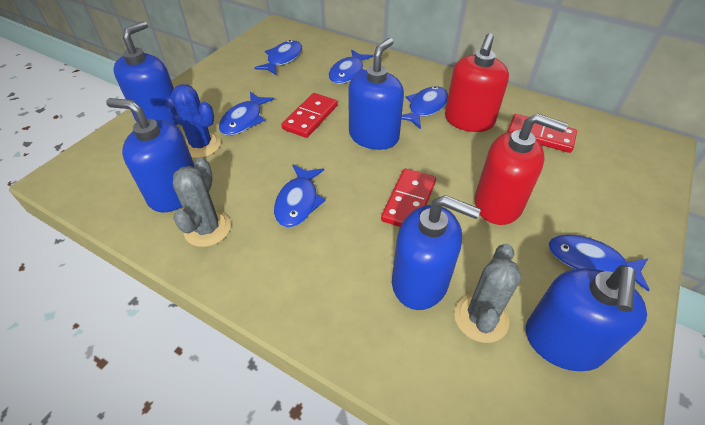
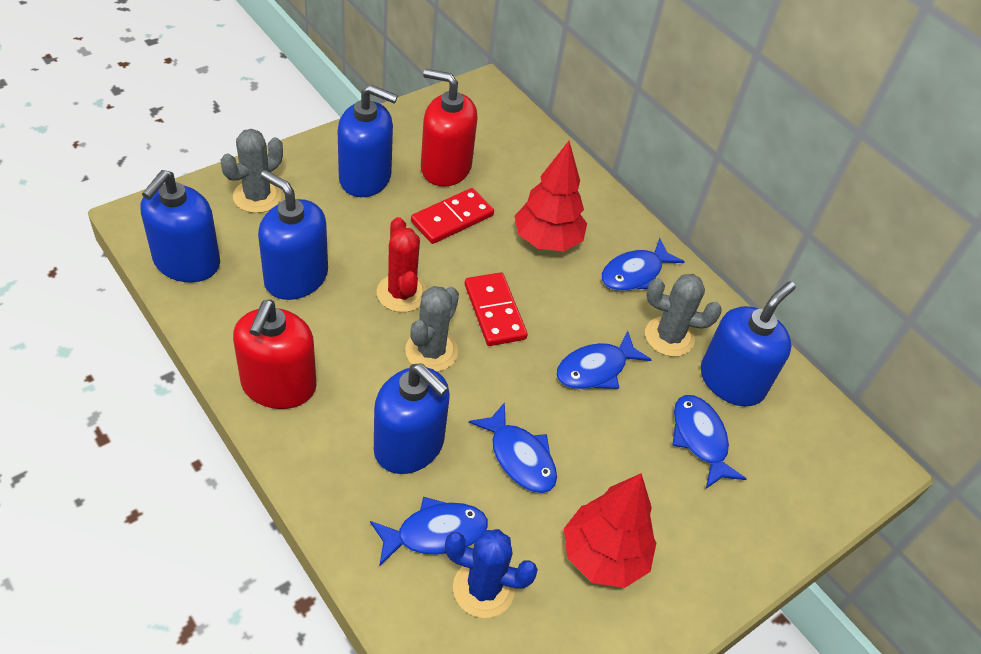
blue fish: [219,92,274,135] [254,40,302,75] [274,165,326,227] [329,49,374,84] [402,86,448,129] [549,235,649,291] = 6 -> [370,497,488,565] [469,402,557,493] [556,331,652,389] [601,238,685,291] [672,395,747,488] = 5
grey cactus: [173,158,231,247] [454,244,521,343] = 2 -> [221,129,283,213] [405,286,459,372] [645,274,722,357] = 3
red cactus: none = 0 -> [377,217,427,312] = 1
red domino: [281,93,338,138] [381,168,436,227] [507,114,577,153] = 3 -> [411,188,494,244] [465,272,528,346] = 2
red tree: none = 0 -> [515,141,587,251] [564,473,656,588] = 2

